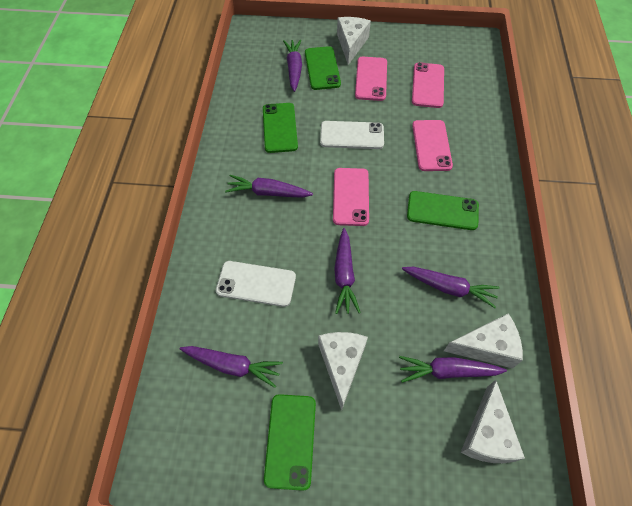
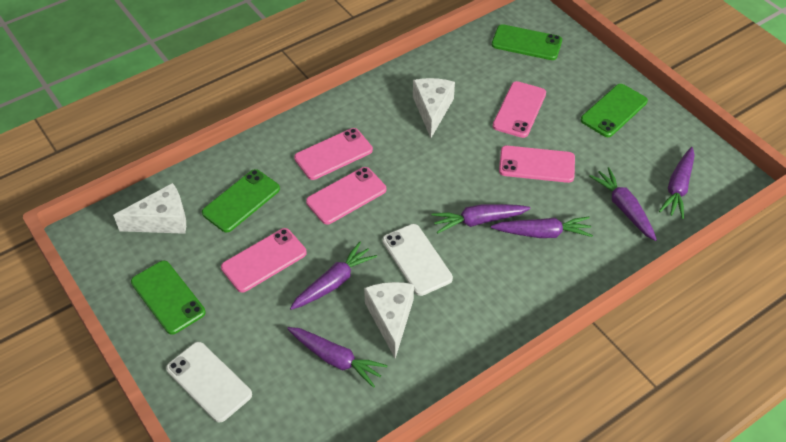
pink phone: [333,168,369,226] [355,57,387,101] [412,62,444,108] [412,120,453,171] = 4 -> [221,228,307,292] [294,128,373,180] [306,167,386,225] [493,81,546,138] [499,146,575,183] = 5
white cheese: [318,332,368,410] [337,17,371,65] [444,313,523,368] [460,380,525,463] = 4 -> [113,183,186,234] [364,282,414,359] [413,78,455,138] = 3

